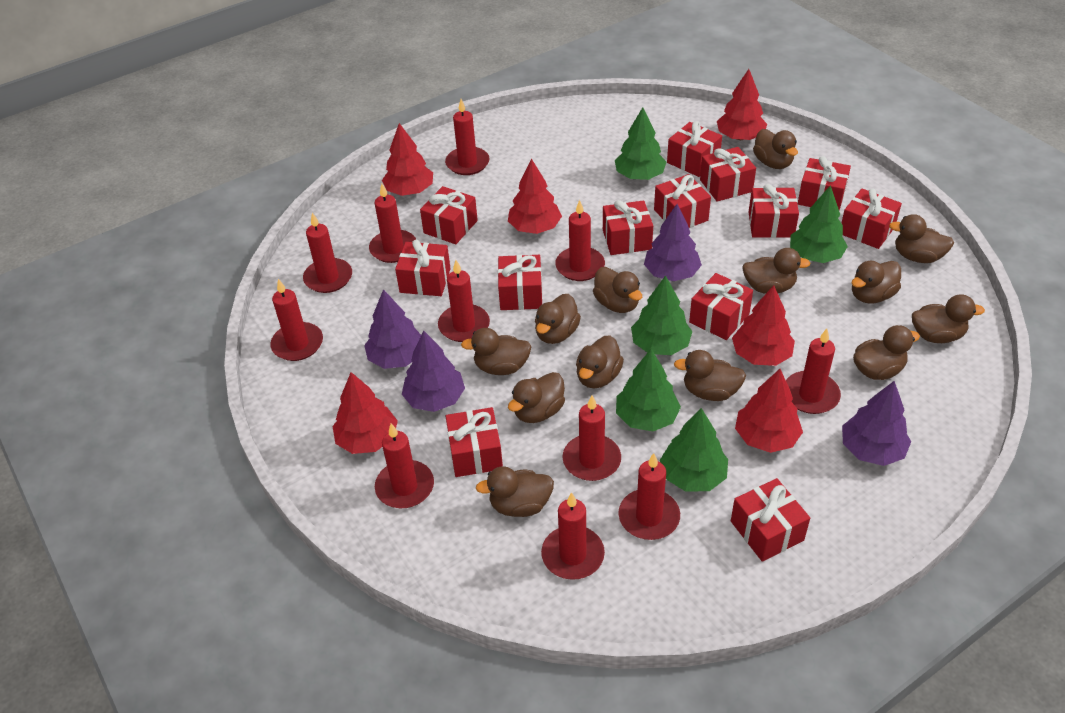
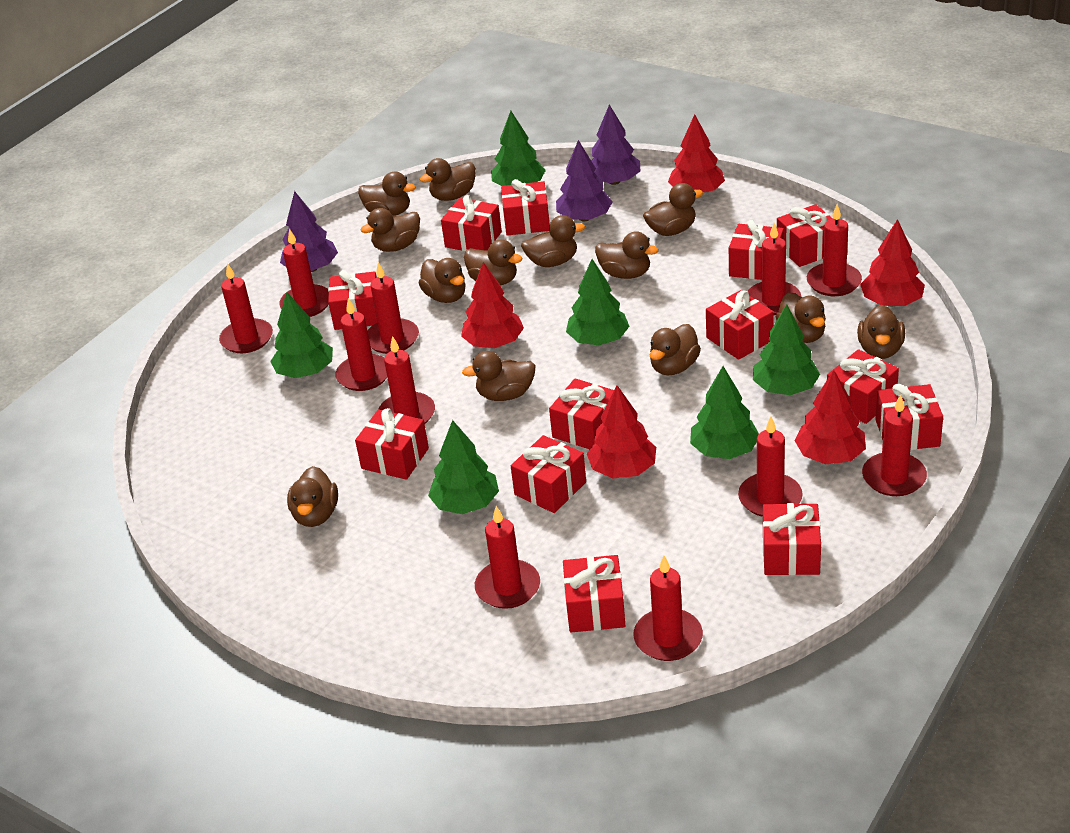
green tree: [615,107,666,180] [616,349,681,431] [631,275,692,355] [660,408,728,492] [790,185,848,263] = 5 -> [270,292,333,378] [428,420,499,514] [491,111,546,186] [566,259,629,345] [690,366,759,459] [753,304,820,395] = 6
purple tree: [364,289,421,369] [402,331,465,412] [644,204,702,281] [842,381,911,466] = 4 -> [280,191,338,272] [556,140,613,222] [591,104,640,185] = 3
red tree: [332,372,398,454] [382,123,433,196] [508,159,562,234] [717,69,767,140] [732,285,795,366] [735,369,803,453] = 6 -> [461,262,524,348] [587,385,656,478] [668,114,725,193] [794,370,866,464] [860,219,925,306] = 5

